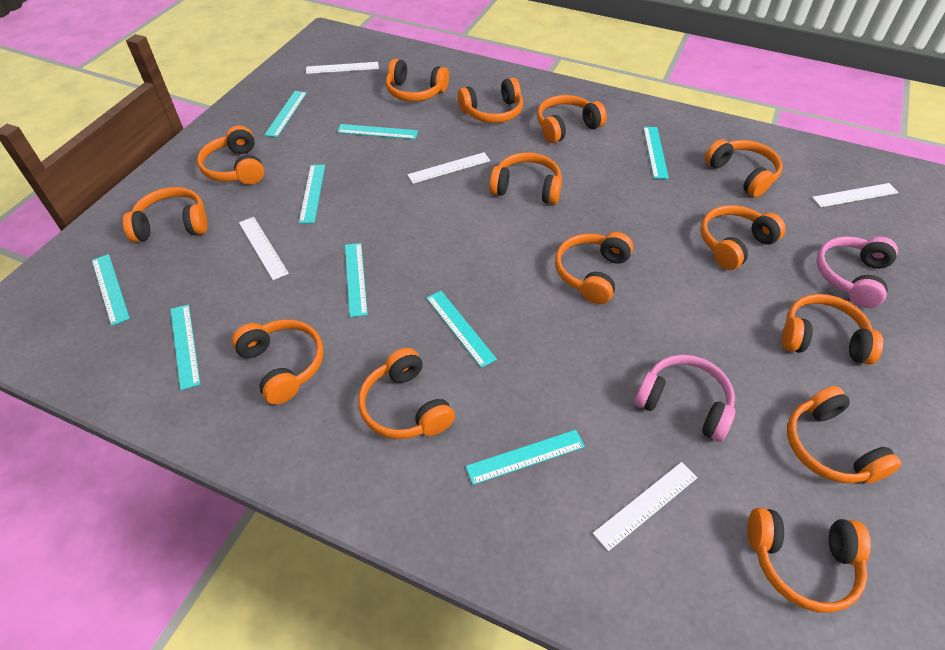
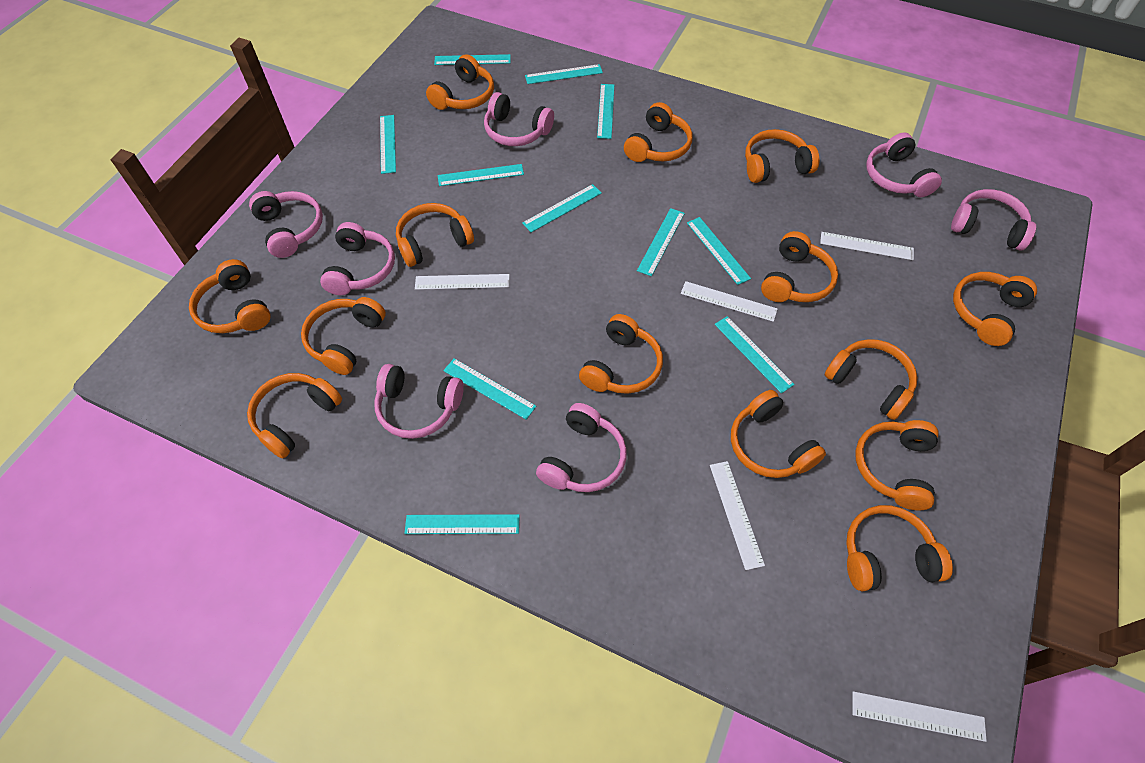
pink headphones: [635,355,735,442] [816,236,898,308] = 2 -> [249,191,323,258] [320,222,395,295] [374,364,464,439] [484,92,554,146] [536,403,627,492] [866,132,942,197] [951,189,1036,251] = 7
turquoise ruler: [92,254,130,326] [170,304,200,390] [264,91,307,137] [299,165,325,223] [337,124,418,139] [345,243,368,318] [426,291,497,368] [466,430,585,485] [643,127,669,179] = 9 -> [380,115,396,174] [404,514,520,534] [434,54,511,65] [438,164,524,186] [443,358,536,420] [522,184,602,232] [525,64,603,84] [597,84,614,139] [637,208,685,276] [687,217,751,285] [714,316,795,394] = 11

